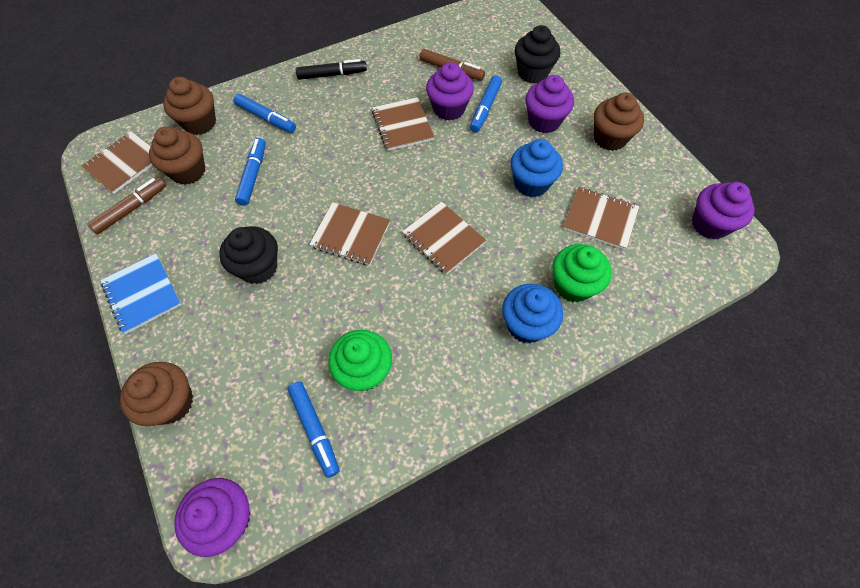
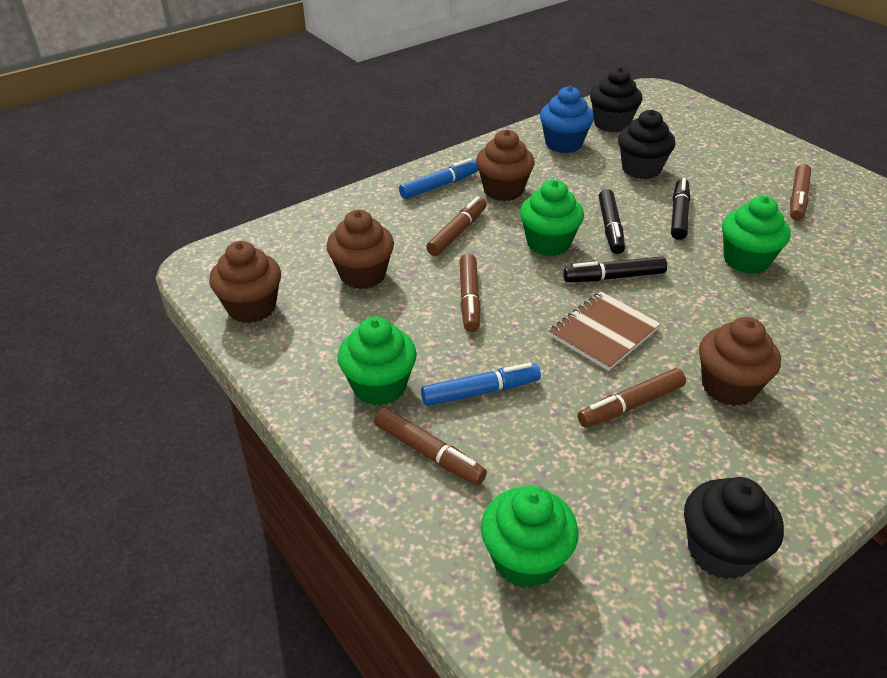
black cupcake: [219,226,278,284] [515,25,560,83] = 2 -> [590,67,642,132] [618,109,675,179] [684,477,784,579] = 3
black marker: [296,59,367,80] = 1 -> [563,256,667,282] [599,189,625,254] [671,178,690,240] = 3
blue cupcake: [502,284,563,344] [510,139,563,197] = 2 -> [540,86,594,153] = 1
blue marker: [233,94,296,133] [235,138,266,206] [288,382,340,478] [470,75,502,132] = 4 -> [399,158,479,199] [421,363,541,406] = 2
blue notebook: [101,253,182,334] = 1 -> none = 0
brown marker: [87,177,167,234] [419,49,485,81] = 2 -> [374,407,487,485] [426,196,487,256] [460,254,481,332] [578,368,686,428] [790,164,811,220] = 5
brown notebook: [81,131,153,194] [309,202,390,266] [372,97,435,151] [402,202,486,275] [563,187,639,250] = 5 -> [549,292,661,371] = 1
green cupcake: [329,330,392,391] [552,244,612,302] = 2 -> [337,317,417,406] [481,485,579,589] [520,180,584,256] [722,196,790,274] = 4
purple cupcake: [174,478,251,557] [426,62,474,121] [525,75,574,133] [692,182,755,240] = 4 -> none = 0

